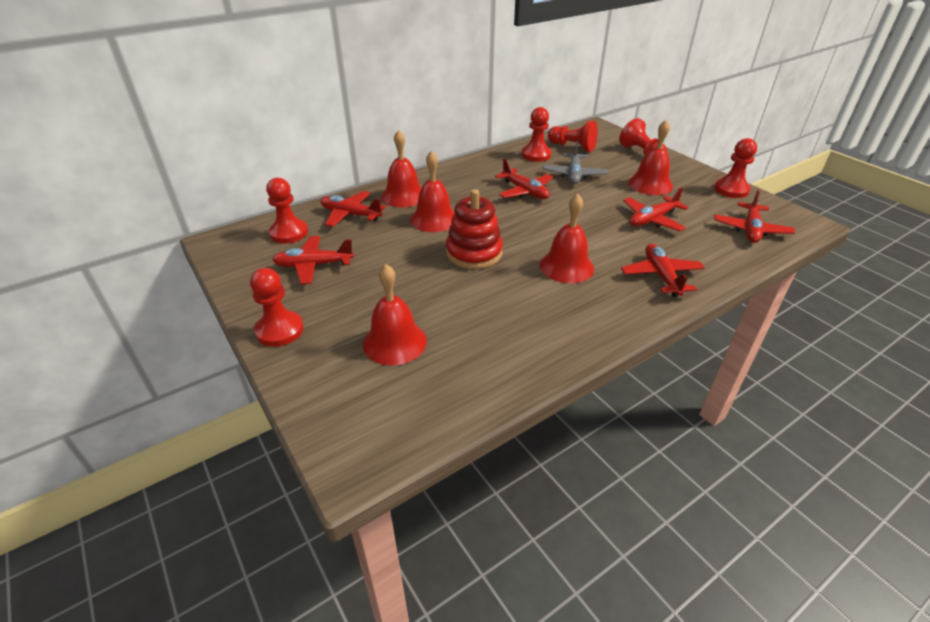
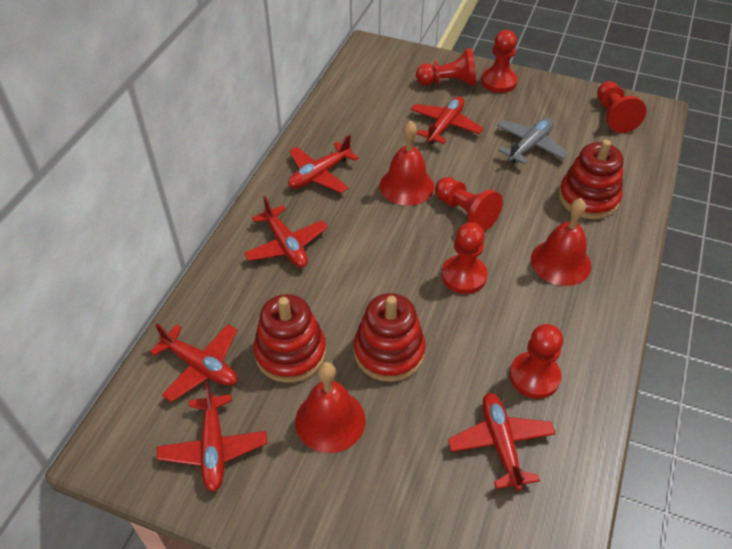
red bell: [363,264,427,365] [381,130,421,207] [411,150,455,232] [540,193,594,283] [628,120,673,195] = 5 -> [295,362,365,453] [379,120,434,206] [531,198,591,286] = 3
red stacking toy: [446,189,503,269] = 1 -> [253,294,326,383] [354,293,426,382] [559,139,624,219] = 3

